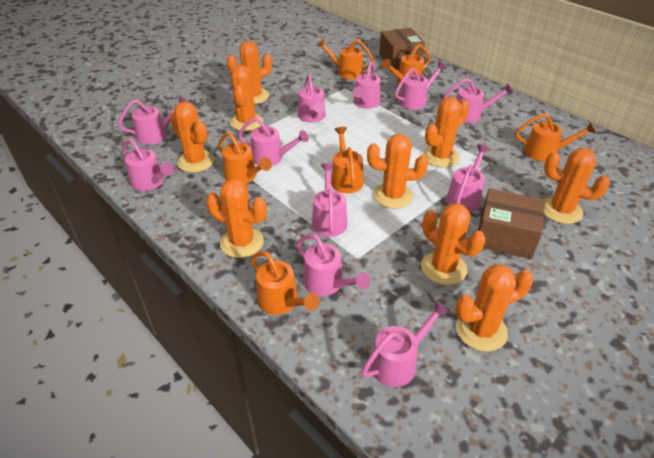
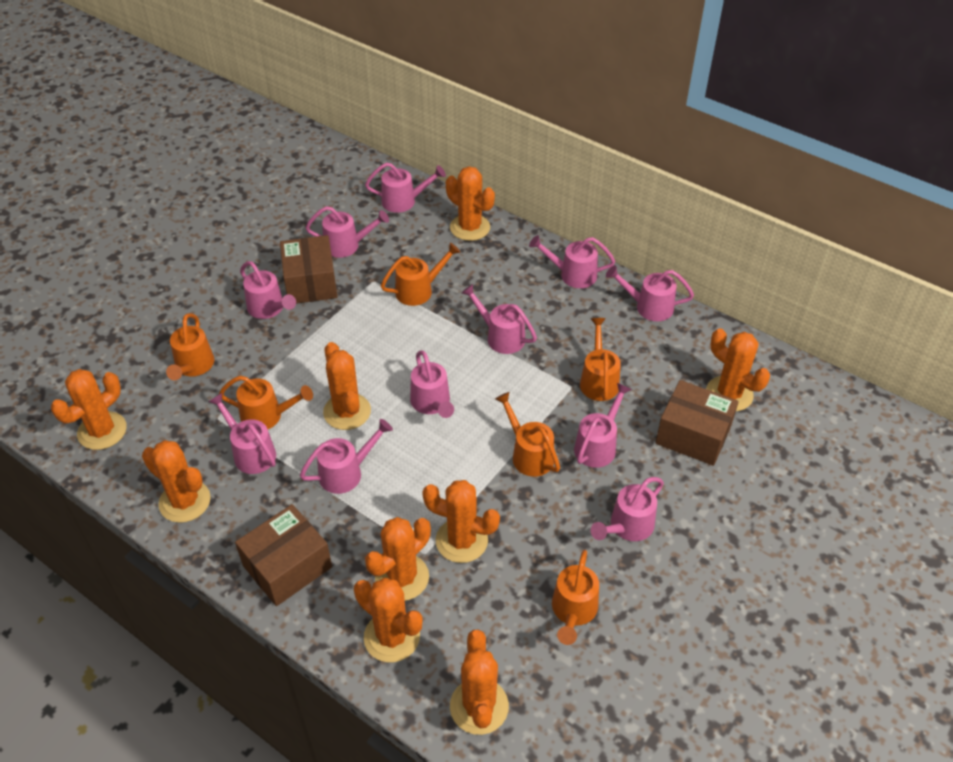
brown box: [379,28,425,70] [478,188,545,259] = 2 -> [235,504,332,606] [280,235,338,304] [655,380,739,466] = 3

